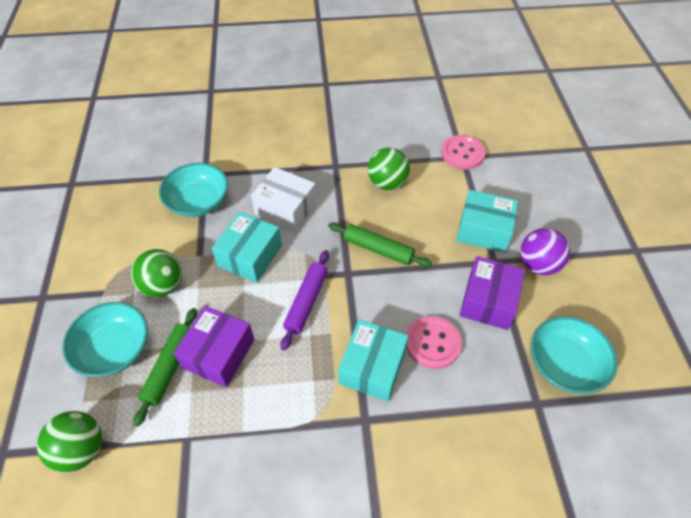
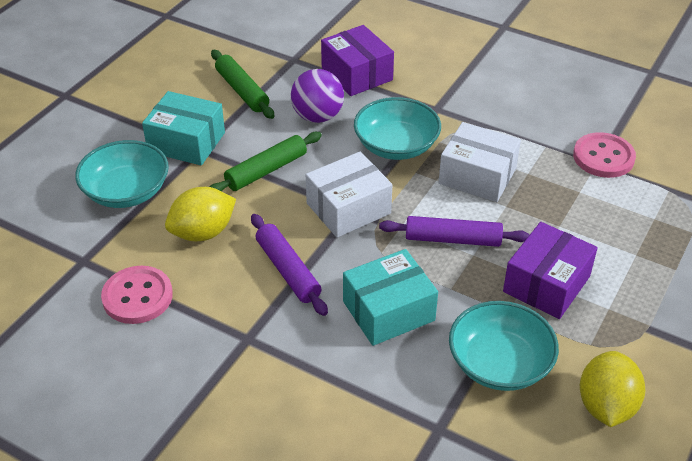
green ball: [37,411,102,473] [131,249,182,298] [368,148,410,190] = 3 -> none = 0
purple rolling pin: [281,250,329,350] = 1 -> [251,214,328,316] [379,216,530,247] = 2
turquoise box: [212,212,282,283] [338,319,409,401] [456,190,518,253] = 3 -> [142,91,225,165] [343,249,438,346] = 2
white box: [251,167,316,232] = 1 -> [306,152,392,238] [439,122,521,202] = 2
yellow lemon: none = 0 -> [165,187,236,241] [580,351,645,427] = 2

